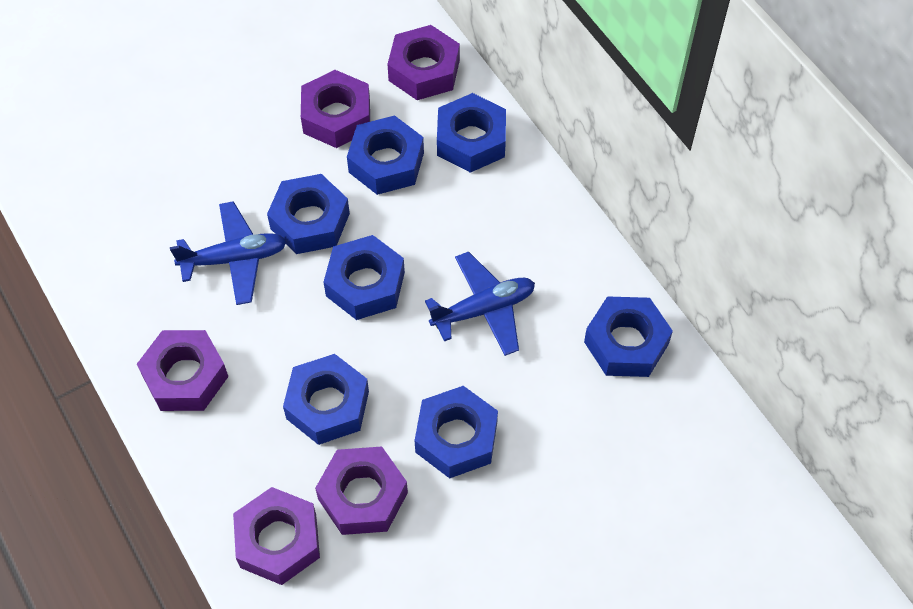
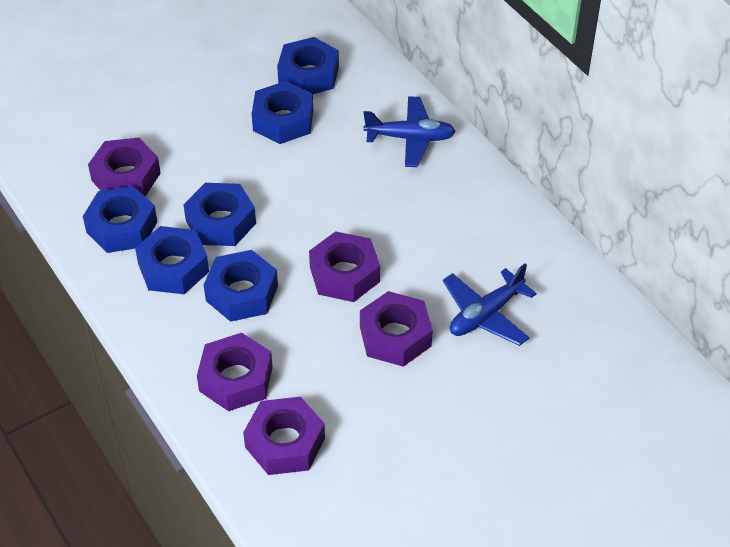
blue nut: [267,174,350,254] [283,354,369,445] [324,235,405,320] [347,115,424,195] [415,386,498,478] [437,93,506,173] [584,296,673,377] = 7 -> [83,186,157,253] [135,226,209,294] [183,183,256,246] [204,250,278,322] [252,81,313,144] [277,37,339,94] = 6

